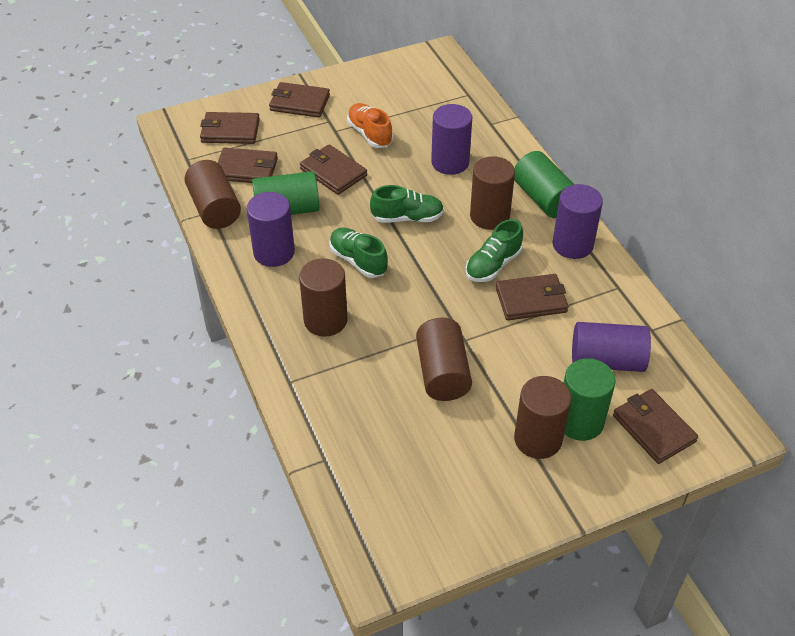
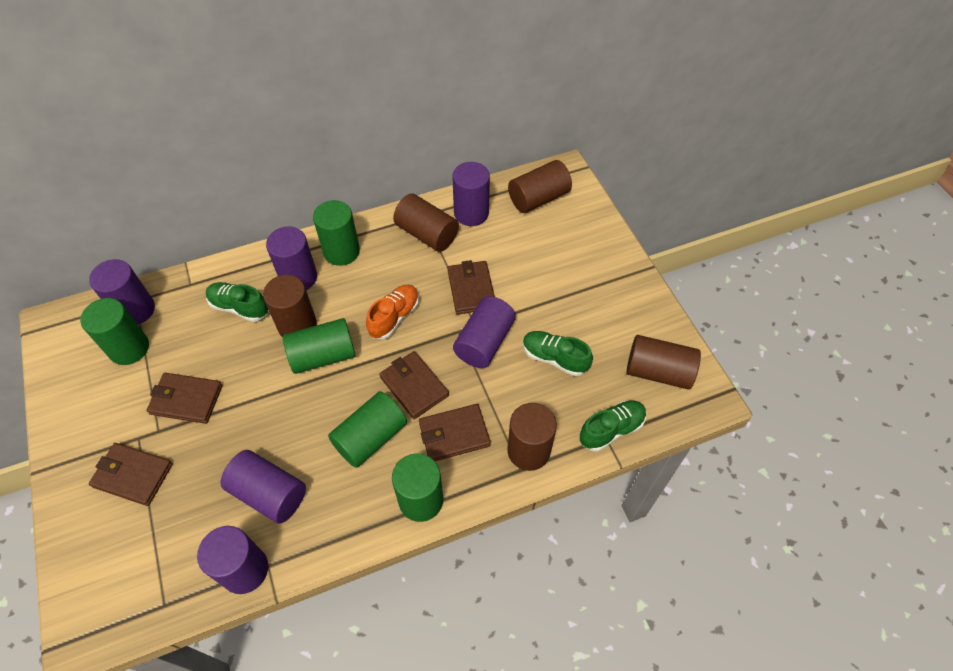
brown wallet: [200,112,260,144] [218,147,278,183] [269,82,330,118] [300,145,367,195] [496,274,569,320] [613,389,698,464] = 6 -> [89,443,173,506] [146,373,223,424] [379,351,449,419] [419,404,491,461] [448,260,495,314] = 5
green cylinder: [252,171,320,215] [514,151,575,218] [564,358,615,441] = 3 -> [80,298,149,365] [283,318,356,374] [313,200,360,266] [328,391,407,468] [392,454,443,522] = 5
purple cylinder: [247,192,295,267] [431,104,472,175] [553,184,603,259] [572,322,651,372] = 4 -> [89,259,155,325] [197,526,268,594] [221,450,306,524] [266,226,317,290] [452,162,490,226] [453,296,516,368] = 6

